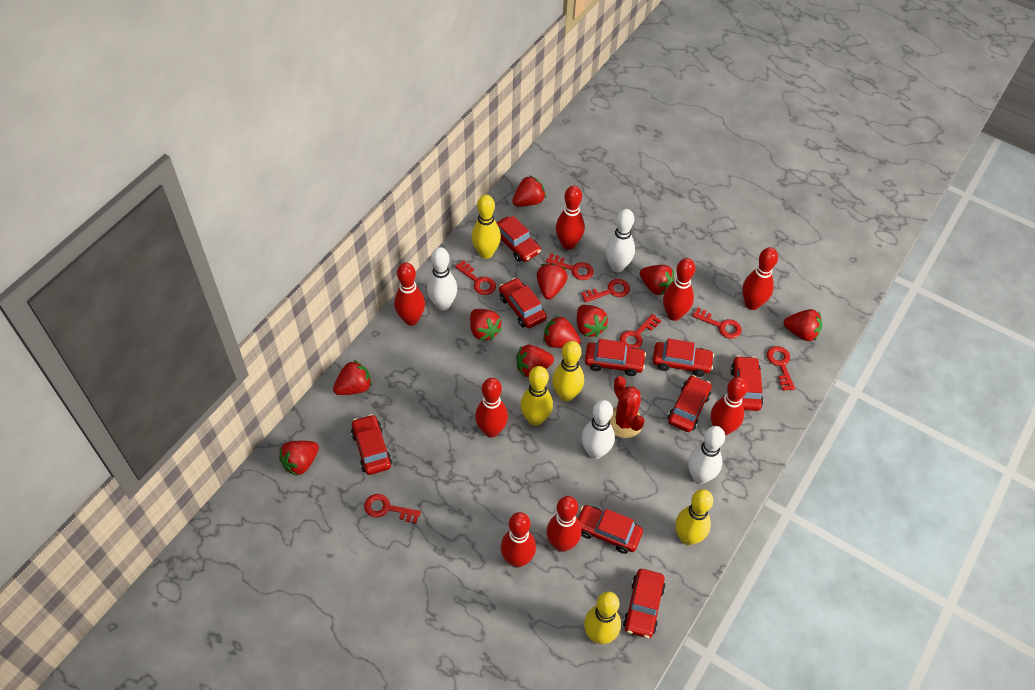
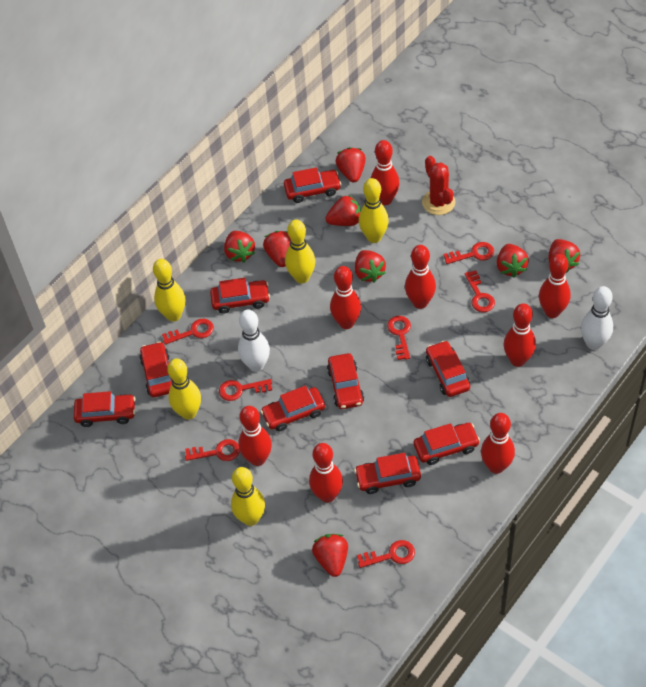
red strawberry: [279,441,319,476] [333,360,372,395] [470,309,502,341] [512,175,546,206] [516,345,554,377] [537,263,568,299] [543,315,581,348] [577,305,608,337] [640,265,675,295] [784,309,822,341] = 10 -> [224,231,255,263] [263,231,291,267] [312,534,348,577] [325,195,361,226] [336,147,366,182] [355,250,386,283] [497,244,529,278] [548,239,580,273] = 8
white bowling pin: [427,247,457,310] [581,400,615,459] [605,209,635,272] [688,426,725,484] = 4 -> [238,309,270,372] [581,286,613,350] = 2

